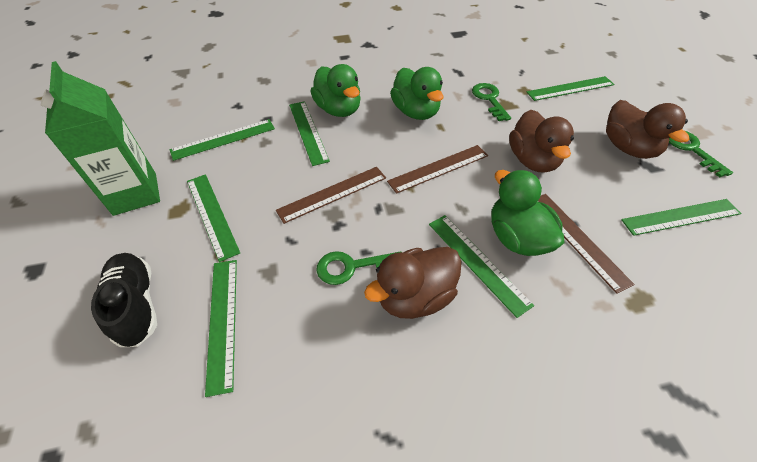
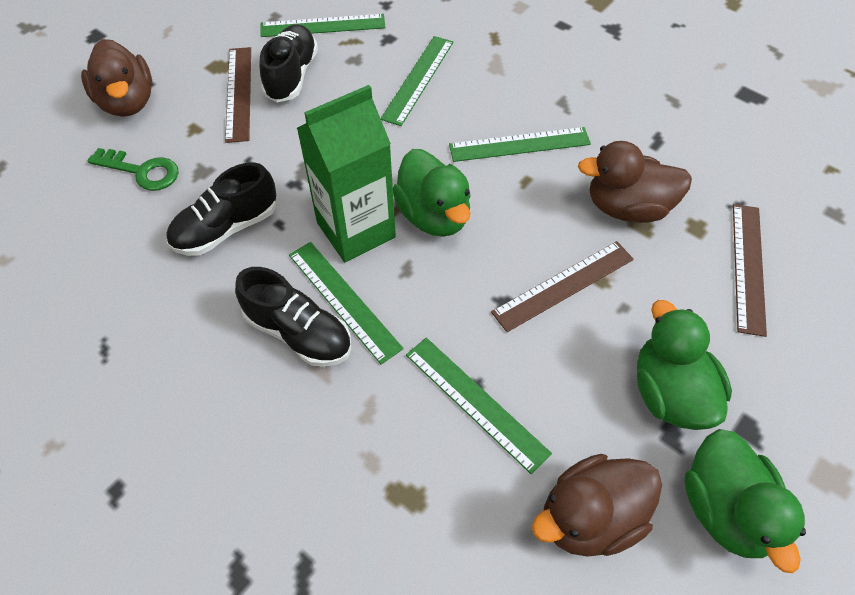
black shoe: [91,253,157,347] = 1 -> [166,162,276,256] [235,267,351,367] [259,24,318,102] = 3
green key: [316,251,399,285] [472,83,511,121] [669,131,733,177] = 3 -> [87,148,179,191] = 1
green ruler: [170,119,275,161] [187,174,240,262] [205,260,237,397] [289,101,330,166] [429,215,534,318] [527,76,614,101] [621,199,741,236] = 7 -> [260,14,386,37] [289,242,404,364] [380,36,454,126] [406,338,552,474] [449,127,591,162] = 5

